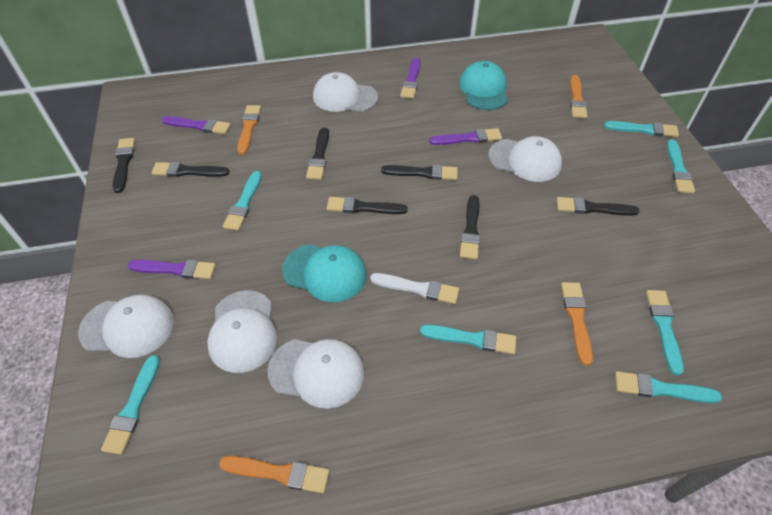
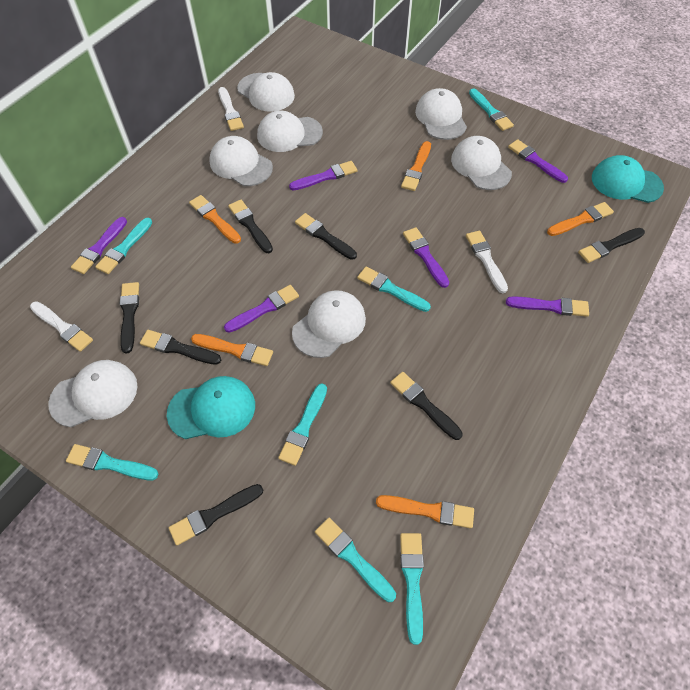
orange brush: [219,456,329,493] [237,105,261,155] [561,282,593,366] [570,75,587,118] = 4 -> [189,195,241,244] [191,334,273,366] [376,495,474,529] [401,141,431,191] [547,202,614,236] = 5
purple brush: [127,260,216,279] [162,116,231,134] [400,58,420,99] [429,128,502,145] = 4 -> [71,217,127,274] [224,285,299,333] [289,161,357,190] [403,227,449,288] [506,296,589,317] [508,139,568,183] = 6
white brush: [370,273,459,304] = 1 -> [30,301,93,352] [218,87,244,131] [466,231,508,293] = 3
white cap: [78,295,174,358] [207,291,277,373] [267,339,364,409] [313,72,378,112] [488,136,562,182] = 5 -> [48,360,137,427] [209,136,273,186] [237,72,295,112] [257,111,323,152] [292,290,366,358] [415,88,467,140] [451,136,512,190] = 7

